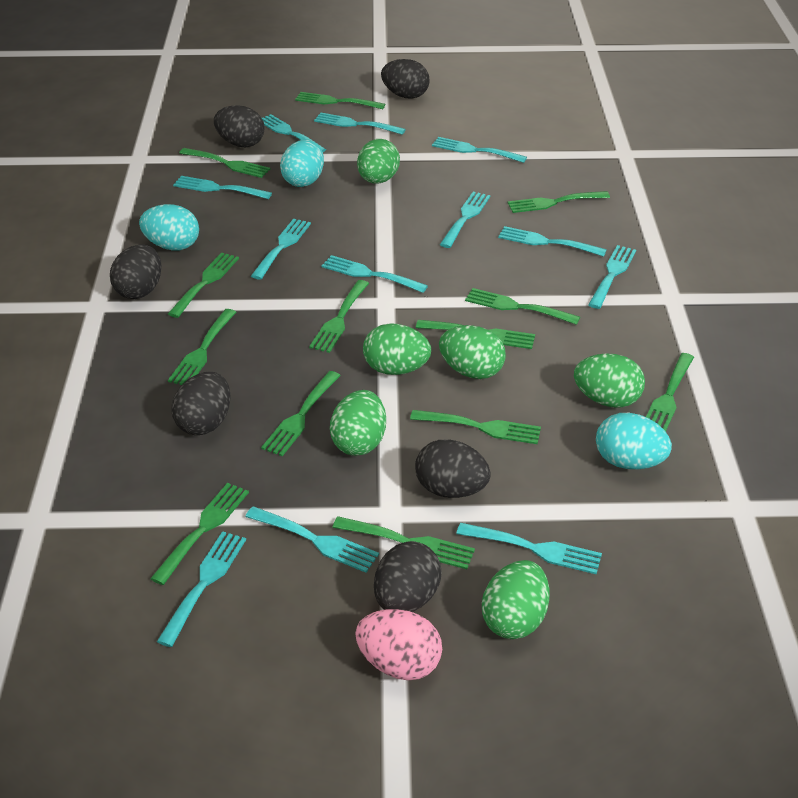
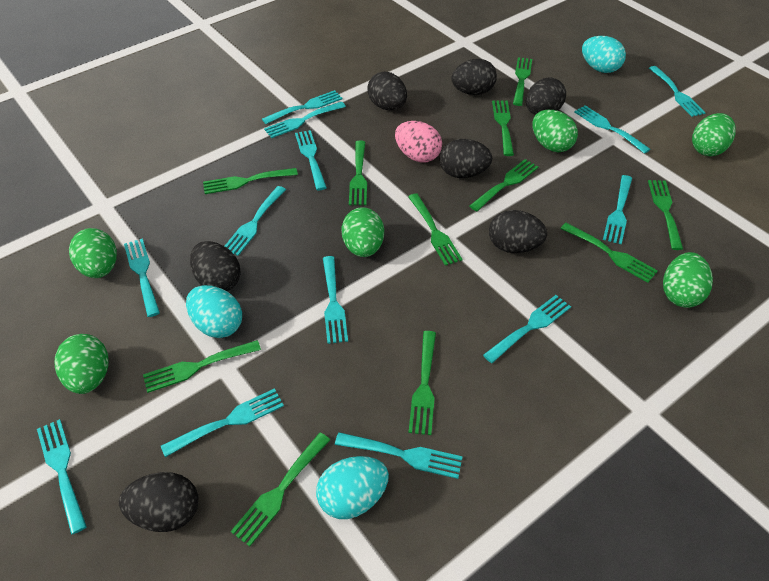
black egg: [110,244,161,299] [172,372,231,435] [214,105,264,147] [374,541,442,612] [381,59,430,98] [415,440,491,498] = 6 -> [119,472,198,532] [190,241,241,291] [367,71,407,110] [440,139,492,178] [451,59,497,95] [489,210,547,253] [526,78,566,115] = 7
green fork: [150,483,249,585] [168,252,239,318] [168,309,236,385] [179,148,271,178] [261,371,341,456] [295,92,385,109] [309,280,369,353] [332,516,475,569] [410,410,541,444] [416,320,535,349] [465,288,580,325] [508,191,610,213] [646,353,694,432] = 13 -> [143,340,261,393] [203,168,298,194] [231,433,330,547] [349,141,367,205] [408,193,463,266] [408,331,436,435] [470,159,538,211] [492,100,514,156] [513,57,532,106] [561,223,658,283] [648,180,683,250] = 11
turquoise fork: [157,531,246,647] [173,176,272,199] [245,506,379,573] [251,219,311,280] [262,114,326,152] [314,113,406,135] [321,255,428,293] [432,137,527,163] [440,192,491,248] [456,523,602,575] [498,226,607,257] [588,245,636,309] = 12 -> [37,419,87,534] [124,238,160,317] [161,388,284,457] [225,186,286,256] [262,90,342,124] [264,102,346,138] [295,130,327,190] [323,256,348,344] [335,432,463,479] [483,295,571,363] [574,105,650,154] [603,175,632,244] [649,66,706,117] = 13

